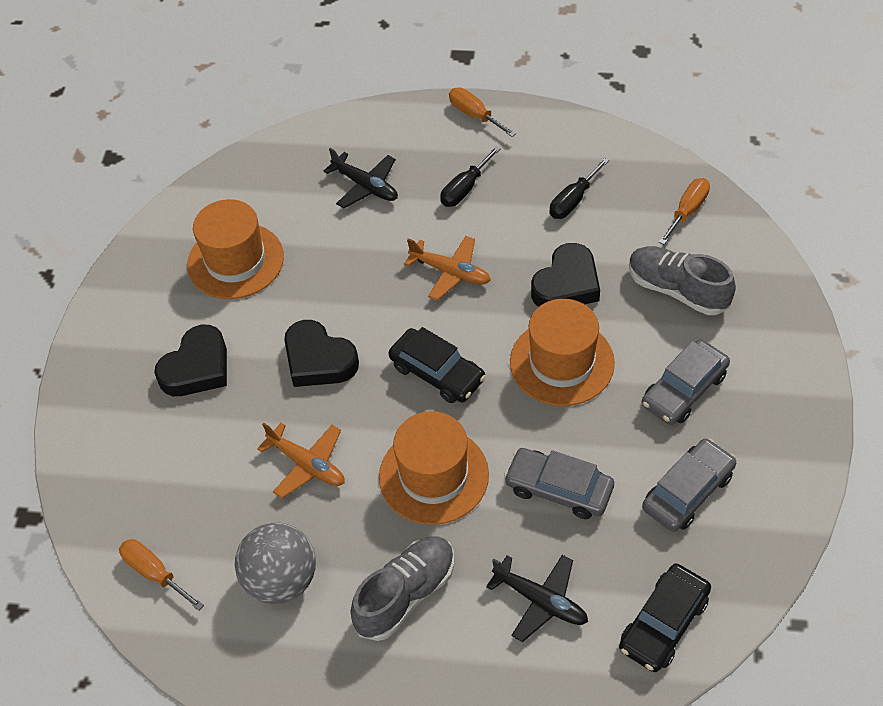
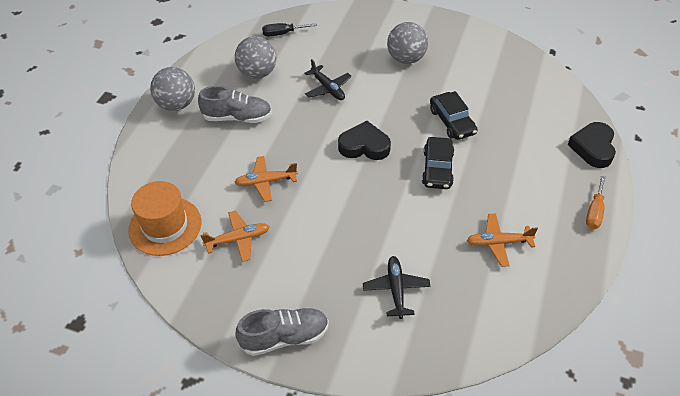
black heart: [154,325,227,396] [284,320,359,387] [531,243,600,307] = 3 -> [338,121,391,160] [568,122,616,168] = 2
black screwdriver: [440,146,501,207] [550,158,609,219] = 2 -> [262,23,317,37] = 1
grey ball: [235,522,316,604] = 1 -> [150,67,195,111] [235,36,276,79] [387,22,428,64] = 3
grey car: [504,448,614,519] [642,340,730,425] [642,438,736,532] = 3 -> none = 0
orange hat: [187,199,284,299] [379,411,489,525] [510,299,615,406] = 3 -> [128,181,202,256] = 1
orange plane: [257,423,345,498] [404,236,491,300] = 2 -> [200,211,270,262] [234,156,298,202] [467,214,538,267] = 3
orange screwdriver: [119,539,204,611] [449,88,516,137] [659,178,710,245] = 3 -> [586,176,606,229] = 1

